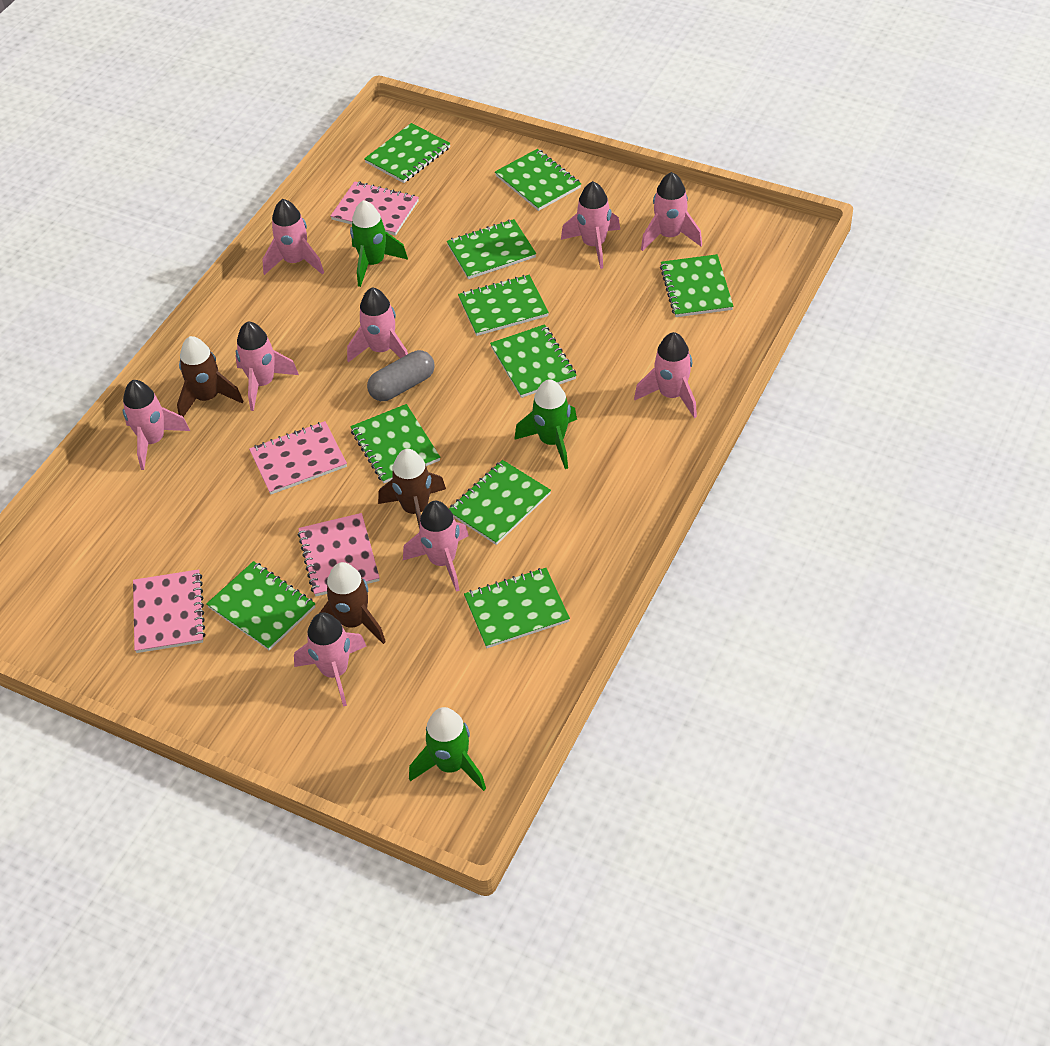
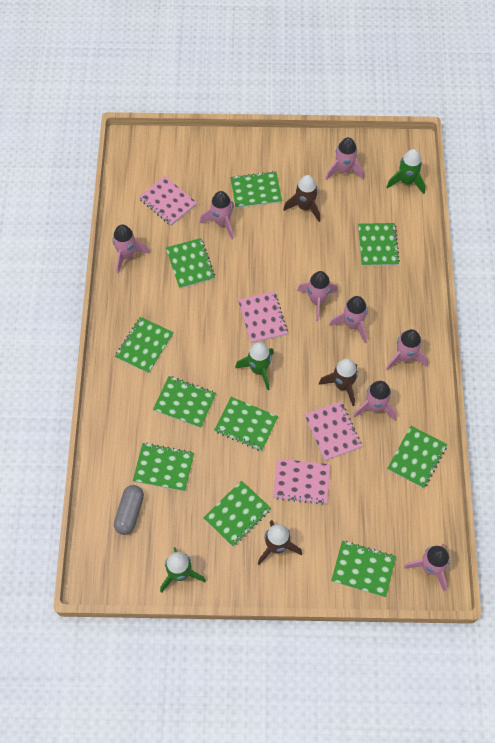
pink rocket: [123,380,190,470] [235,321,299,411] [262,199,324,275] [294,613,366,707] [347,287,408,362] [403,501,469,592] [561,181,620,269] [634,332,697,418] [641,172,702,251] = 9 -> [112,224,150,274] [200,191,234,239] [297,271,338,321] [326,137,364,180] [329,296,368,343] [353,381,397,421] [386,329,428,370] [404,544,450,591] = 8

